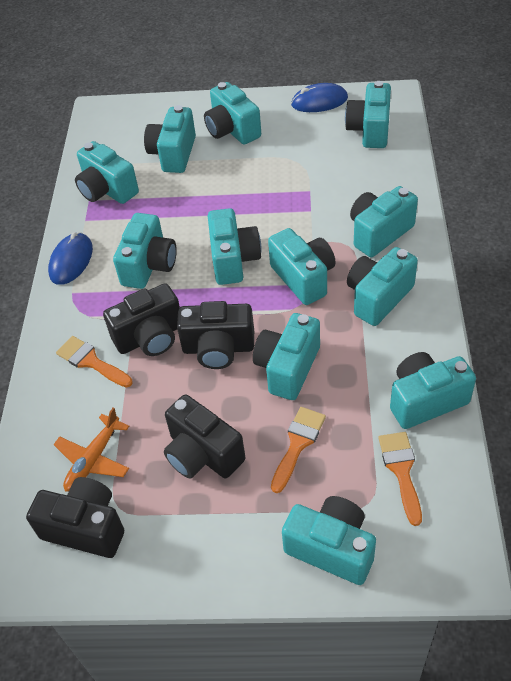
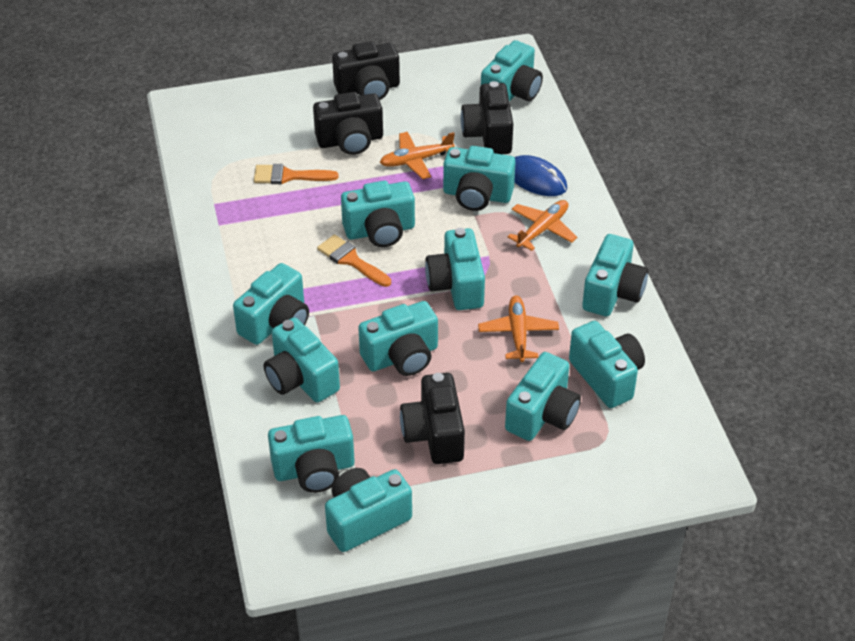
blue mouse: [48,232,93,285] [291,83,348,112] = 2 -> [514,155,567,196] = 1
orange brush: [56,336,133,388] [271,407,326,493] [378,432,422,526] = 3 -> [254,164,339,184] [317,234,391,287] = 2
orange plane: [53,407,129,492] = 1 -> [380,132,455,179] [478,295,559,362] [508,200,577,251] = 3

